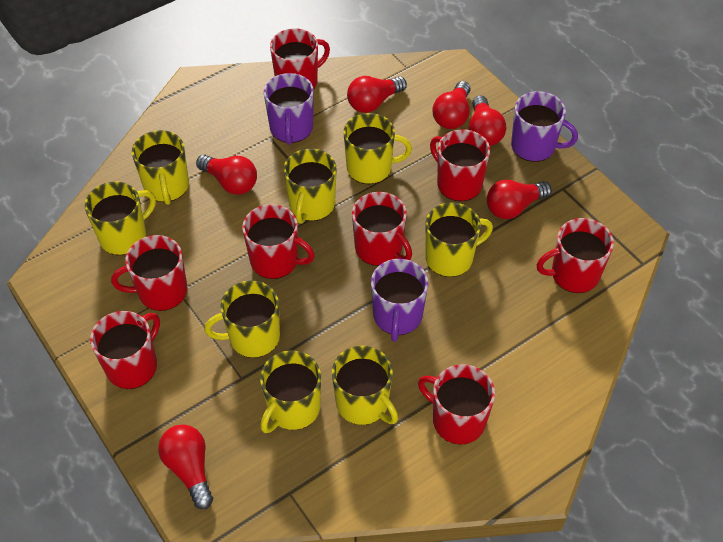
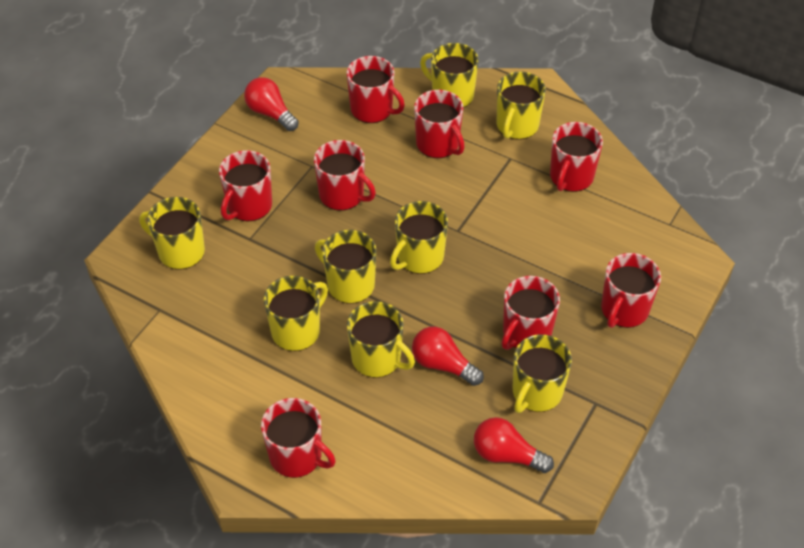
purple mug: [264,73,314,145] [371,259,428,342] [511,91,578,162] = 3 -> none = 0
red light bulb: [158,425,213,509] [196,154,257,195] [347,76,407,113] [433,81,470,129] [469,95,506,146] [487,180,551,219] = 6 -> [244,77,299,131] [412,327,484,386] [474,417,554,473] = 3

